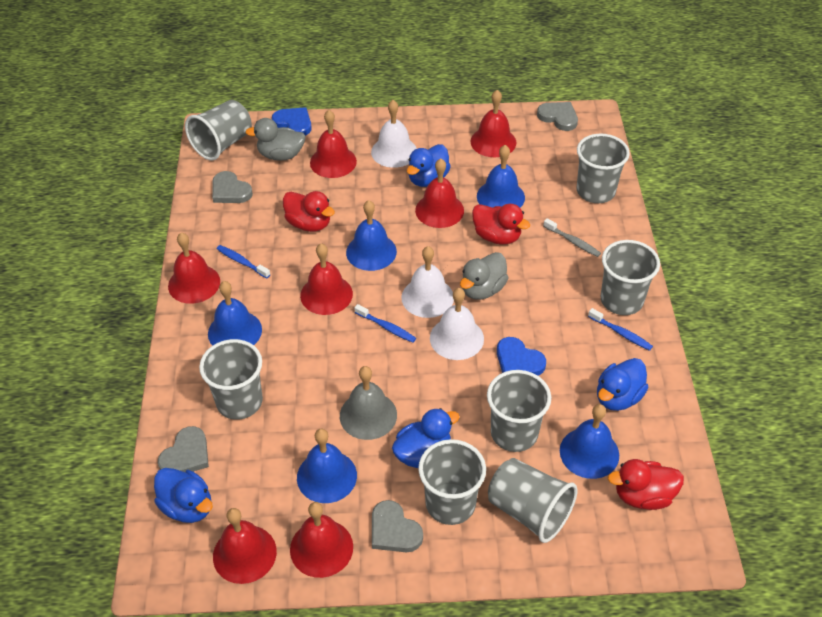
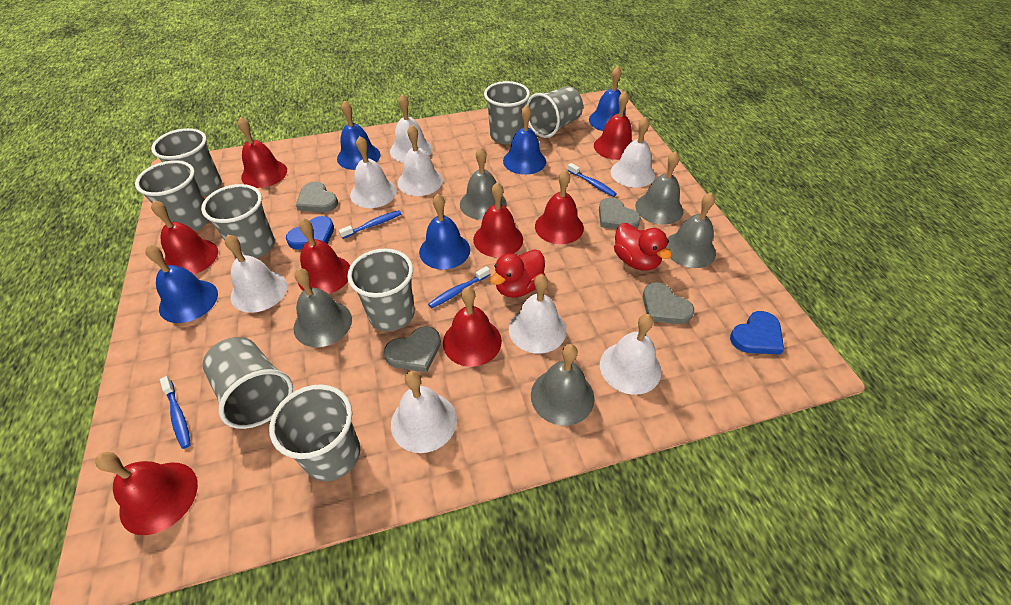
blue duck: [154,468,213,523] [392,408,459,468] [407,144,451,187] [597,358,649,411] = 4 -> none = 0
blue toothbrush: [217,245,270,278] [354,304,416,343] [588,308,653,351] = 3 -> [160,376,191,449] [339,210,401,239] [428,266,490,308] [568,163,617,197] = 4
grey bell: [340,366,397,440] = 1 -> [293,268,352,347] [460,147,507,220] [531,344,594,426] [635,151,683,225] [666,192,716,268] = 5
grey cup: [185,100,252,160] [199,339,263,420] [418,439,486,525] [487,370,551,452] [488,458,578,543] [577,133,630,203] [601,240,660,315] = 7 -> [135,160,209,231] [151,128,222,196] [201,184,275,258] [203,337,293,429] [269,384,360,481] [347,248,415,331] [484,81,530,144] [527,86,583,138] = 8
grey duck: [245,118,306,161] [460,252,508,300] = 2 -> none = 0
grey toothbrush: [544,218,601,257] = 1 -> none = 0
red bell: [168,233,220,304] [213,508,277,584] [290,502,353,578] [300,244,353,315] [310,110,357,178] [415,158,464,228] [471,90,516,157] = 7 -> [95,452,198,535] [151,200,218,275] [238,117,287,188] [298,218,350,294] [443,287,502,367] [473,182,523,257] [535,170,584,244] [594,91,632,160] = 8
red duck: [283,191,335,232] [472,204,530,245] [608,459,684,510] = 3 -> [490,249,545,298] [614,223,672,271] = 2
white bell: [371,100,417,168] [401,246,454,318] [430,288,484,360] = 3 -> [225,235,287,313] [350,136,397,208] [390,94,432,162] [391,371,457,453] [398,125,443,196] [509,274,566,354] [600,314,662,395] [611,117,655,188] = 8

